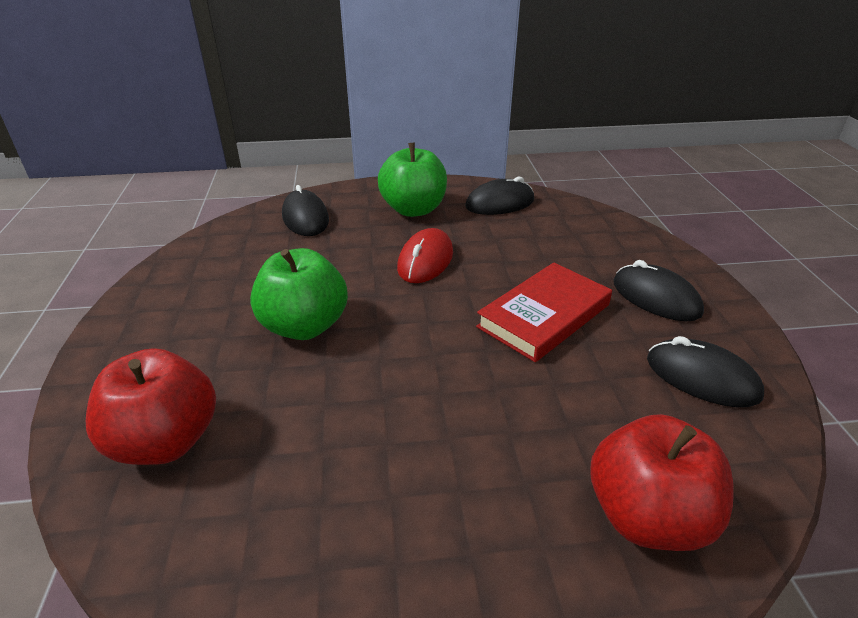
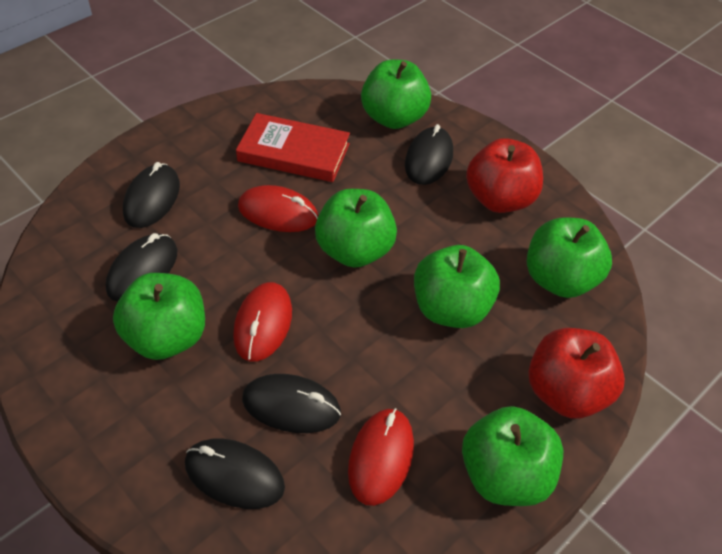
black mouse: [282,185,329,236] [465,176,534,215] [613,260,704,321] [647,336,764,407] = 4 -> [106,233,177,301] [123,162,180,228] [185,439,285,509] [242,374,341,433] [405,124,453,185] = 5
green apple: [250,248,348,340] [378,142,447,217] = 2 -> [113,273,205,360] [315,189,397,268] [361,59,431,129] [414,245,500,328] [462,406,563,506] [527,217,612,298] = 6
red mouse: [397,228,453,283] = 1 -> [233,282,292,362] [238,185,318,232] [348,408,414,506] = 3

